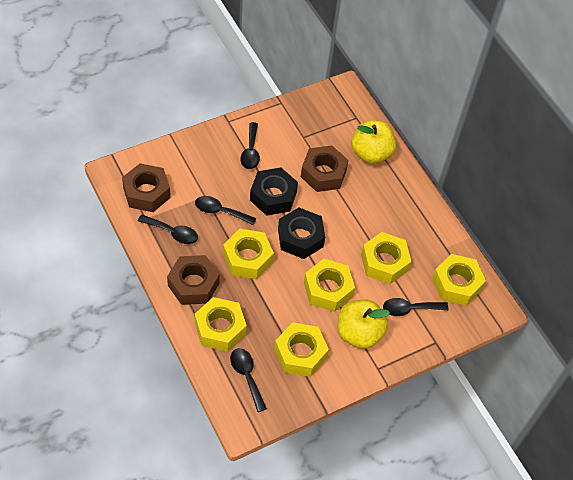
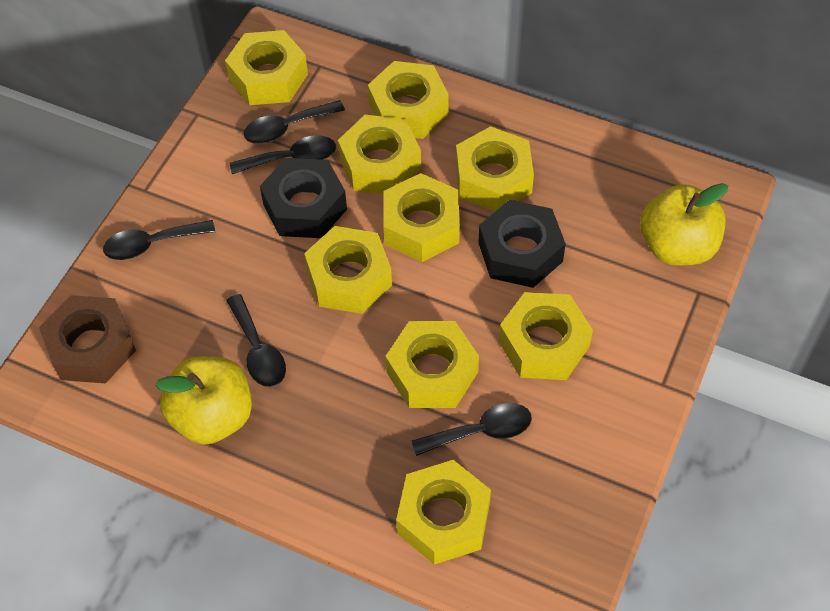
brown nut: [122,163,171,212] [167,255,220,305] [301,145,349,192] = 3 -> [39,295,136,383] = 1
yellow nut: [195,297,247,352] [223,229,274,279] [274,322,329,377] [304,259,355,312] [361,232,412,284] [432,254,486,306] = 6 -> [225,30,308,105] [304,226,392,314] [338,115,421,194] [368,61,449,139] [383,173,460,262] [385,321,479,408] [396,460,491,565] [456,126,534,211] [499,292,593,380] = 9

